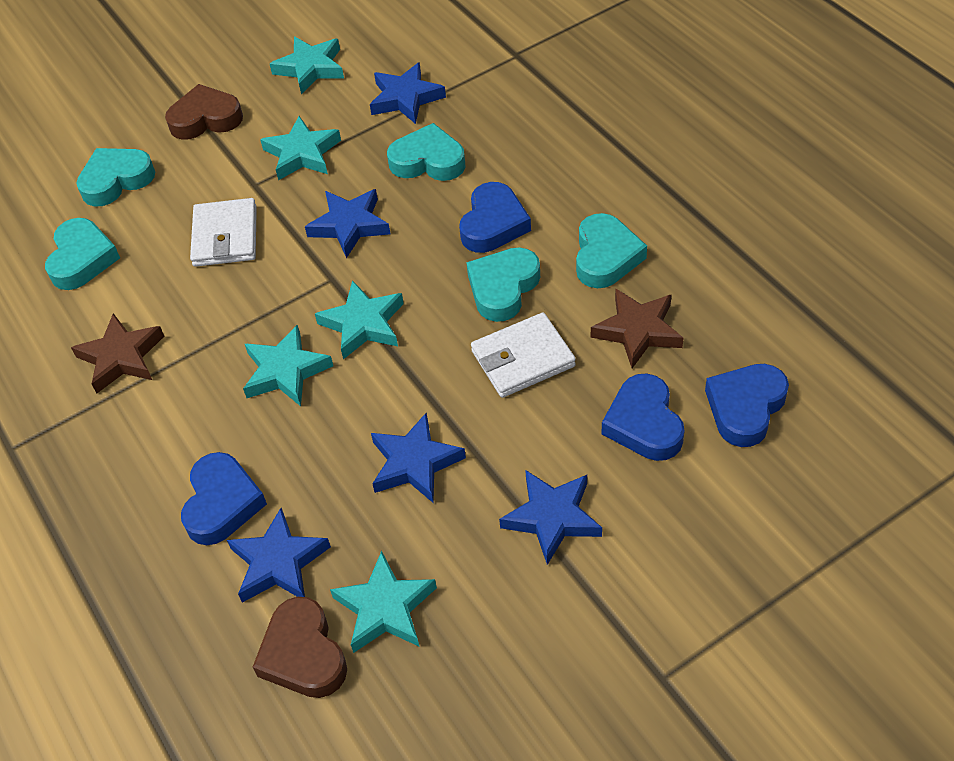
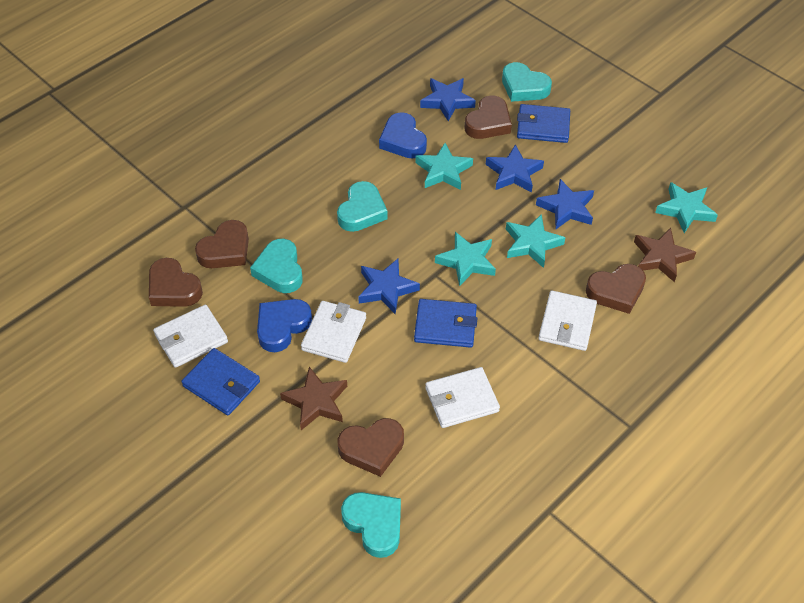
blue heart: [181,452,267,545] [459,182,531,253] [602,373,685,461] [705,364,789,447] = 4 -> [257,299,312,352] [379,112,427,159] = 2
blue star: [227,508,331,603] [305,189,390,258] [370,62,446,124] [371,412,466,503] [499,470,602,565] = 5 -> [358,259,420,314] [420,78,476,121] [486,144,544,192] [536,179,594,229] = 4
blue wallet: none = 0 -> [181,348,260,416] [414,299,477,348] [517,104,570,143] = 3
brown heart: [165,84,243,140] [253,597,347,698] = 2 -> [149,258,203,307] [195,220,249,268] [337,418,404,477] [465,96,512,139] [586,264,646,314] = 5
turquoise heart: [45,218,120,290] [76,148,155,206] [387,123,466,181] [466,247,540,322] [576,213,647,288] = 5 -> [250,239,303,293] [337,181,388,232] [341,492,401,558] [502,62,552,102] = 4
turquoise star: [243,324,333,406] [260,116,341,180] [270,37,344,94] [315,280,404,359] [330,551,437,653] = 5 -> [415,143,473,190] [435,232,496,287] [506,214,565,268] [655,182,718,233] = 4
white wallet: [190,198,257,267] [471,313,576,398] = 2 -> [153,305,228,368] [301,301,366,363] [425,367,500,428] [538,290,597,351] = 4

